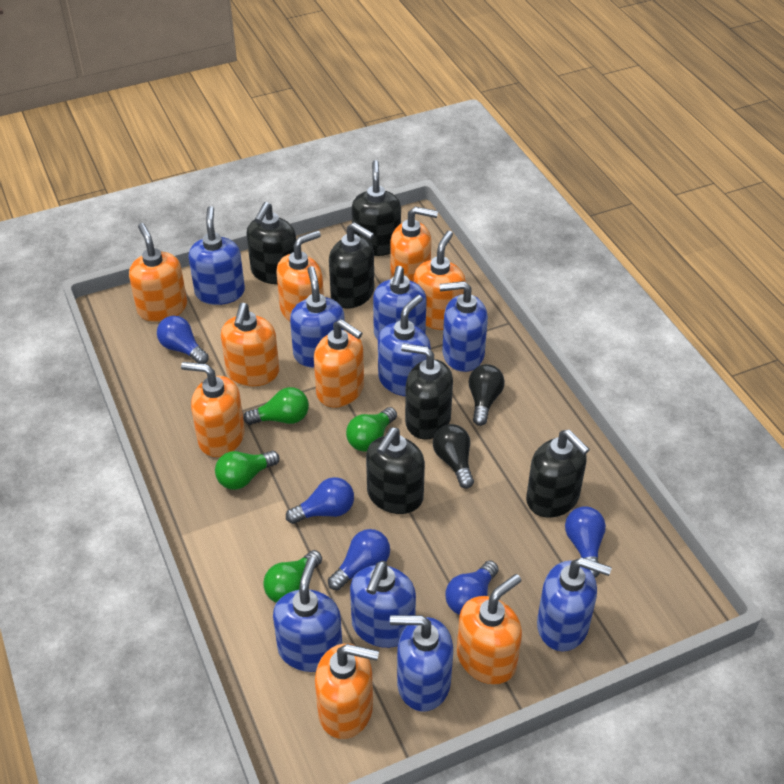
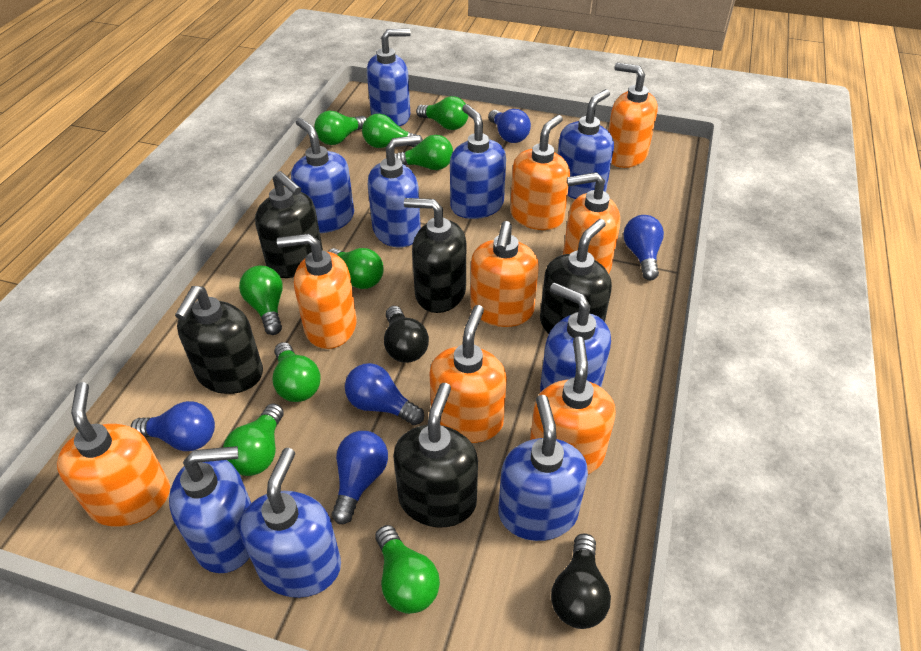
black soap dispenser: [247,202,296,284] [329,222,374,309] [351,160,401,256] [366,427,425,514] [401,343,453,440] [526,430,590,518] = 6 -> [175,286,263,394] [255,171,323,278] [393,383,478,527] [404,198,466,313] [540,219,612,334] = 5
green light bulb: [215,451,280,490] [243,387,309,425] [263,550,322,603] [346,407,397,452] = 4 -> [223,404,284,476] [239,266,283,335] [273,342,321,402] [314,111,367,145] [328,248,384,289] [362,114,423,148] [375,525,440,614] [395,135,453,170] [416,96,468,130] = 9
orange soap dispenser: [129,223,187,322] [181,362,245,457] [221,303,279,386] [276,230,324,321] [314,319,364,408] [315,643,379,739] [390,206,438,282] [414,231,466,330] [457,574,522,685] = 9 -> [57,382,170,527] [277,233,356,349] [429,305,507,443] [470,221,539,327] [510,115,570,230] [530,337,616,474] [563,172,620,274] [608,63,658,168] = 8

